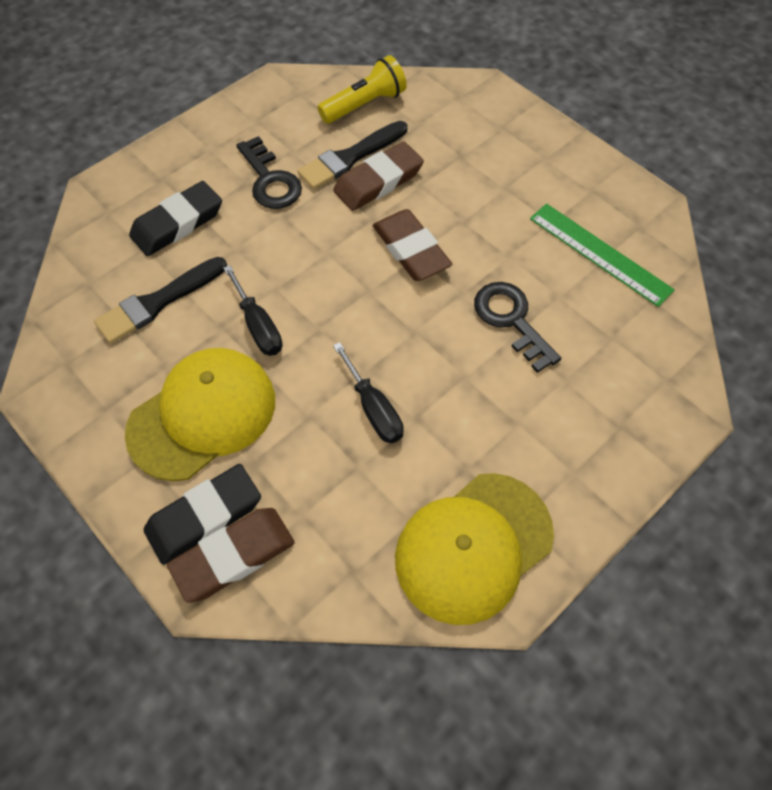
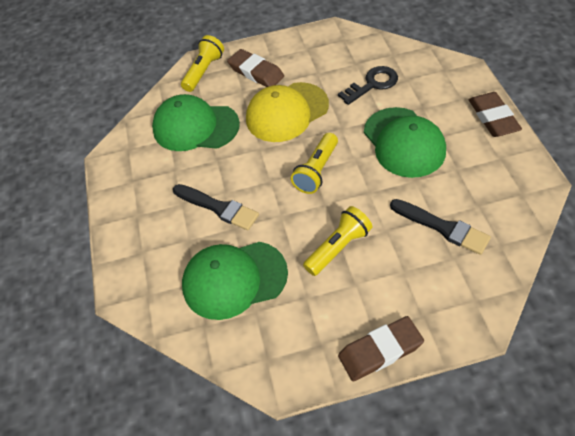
black eraser: [129,181,222,256] [144,464,261,565] = 2 -> none = 0
black key: [236,136,302,209] [474,282,561,373] = 2 -> [338,66,398,105] = 1
black screwdriver: [223,265,283,356] [333,342,404,443] = 2 -> none = 0
green cap: none = 0 -> [152,94,240,151] [182,242,288,320] [364,107,446,178] = 3
green ruler: [530,204,675,307] = 1 -> none = 0
yellow cap: [125,348,275,481] [395,473,554,625] = 2 -> [246,82,329,142] = 1
yellow flashlight: [317,55,407,124] = 1 -> [181,35,224,92] [291,133,338,194] [303,206,372,276] = 3

